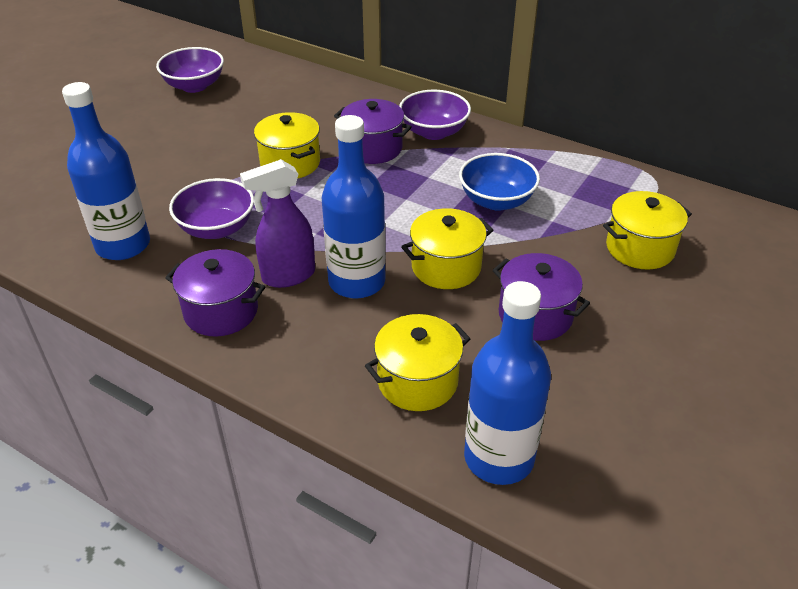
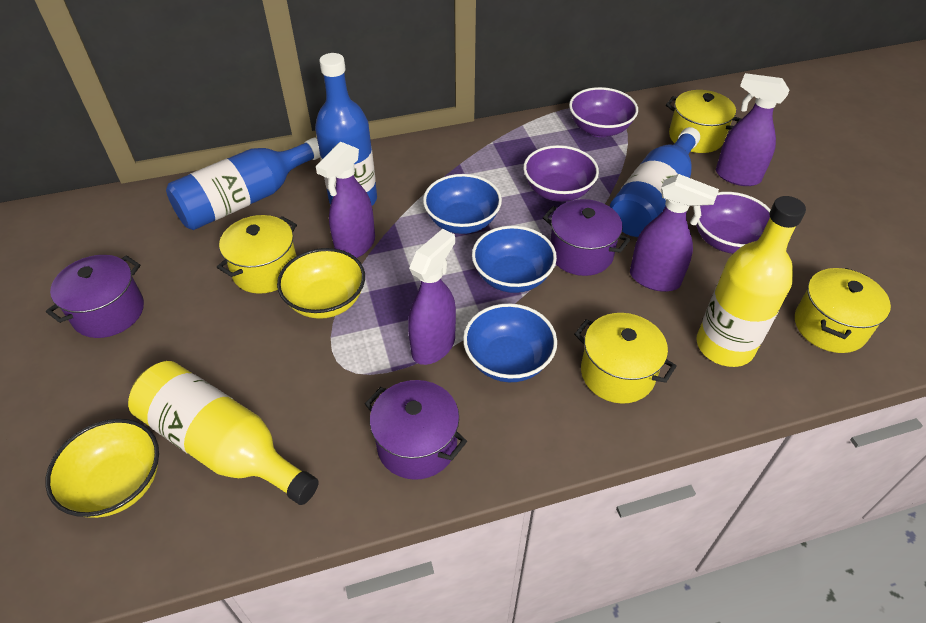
blue bowl: [459,153,540,211] = 1 -> [423,174,502,234] [463,303,557,382] [472,226,557,293] = 3
purple spray bottle: [240,159,315,288] = 1 -> [316,141,375,258] [408,229,456,365] [630,174,719,292] [716,73,789,186] = 4
yellow bottle: none = 0 -> [128,361,319,505] [696,196,806,367] = 2
yellow bowl: none = 0 -> [45,419,159,518] [277,248,365,319] = 2

